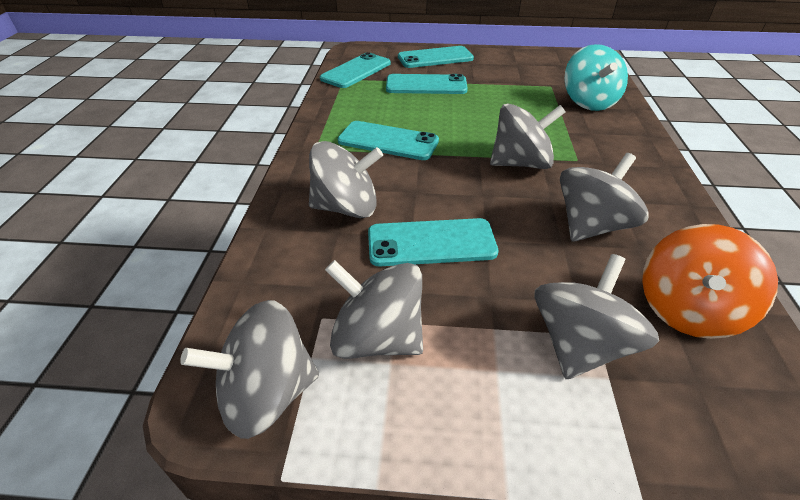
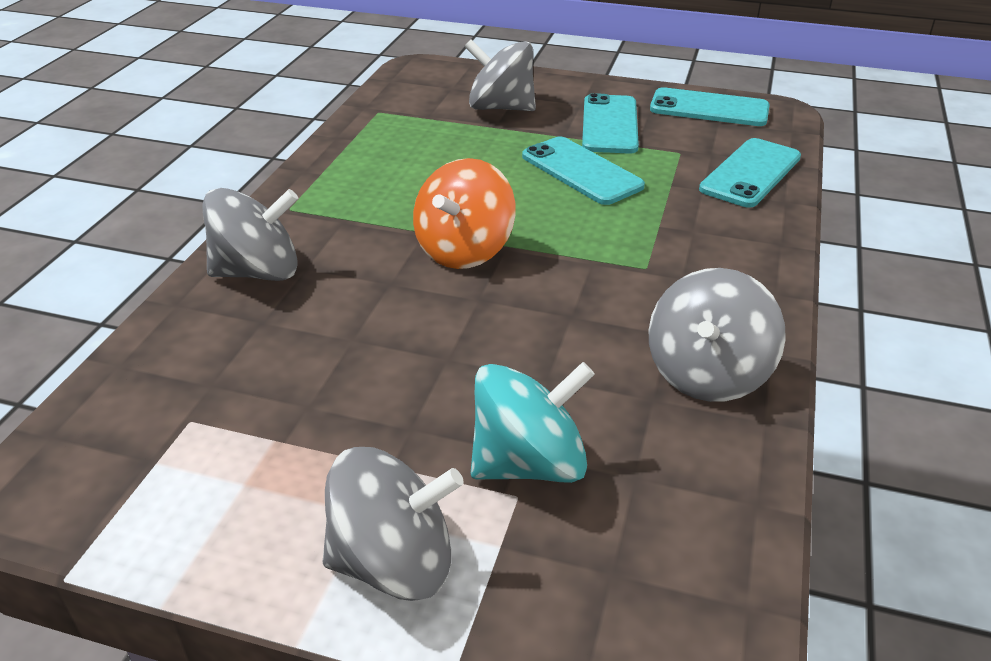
grey spinning top: [180,300,319,439] [309,141,383,218] [325,260,423,359] [490,103,565,169] [535,254,659,379] [560,153,649,241] = 6 -> [202,188,298,281] [323,447,464,601] [464,39,536,111] [649,268,786,402] = 4
turquoise phone: [320,52,391,88] [338,121,439,160] [368,218,499,266] [386,74,468,94] [398,46,474,68] = 5 -> [522,137,645,205] [582,93,639,154] [650,87,770,126] [699,138,801,208] = 4

